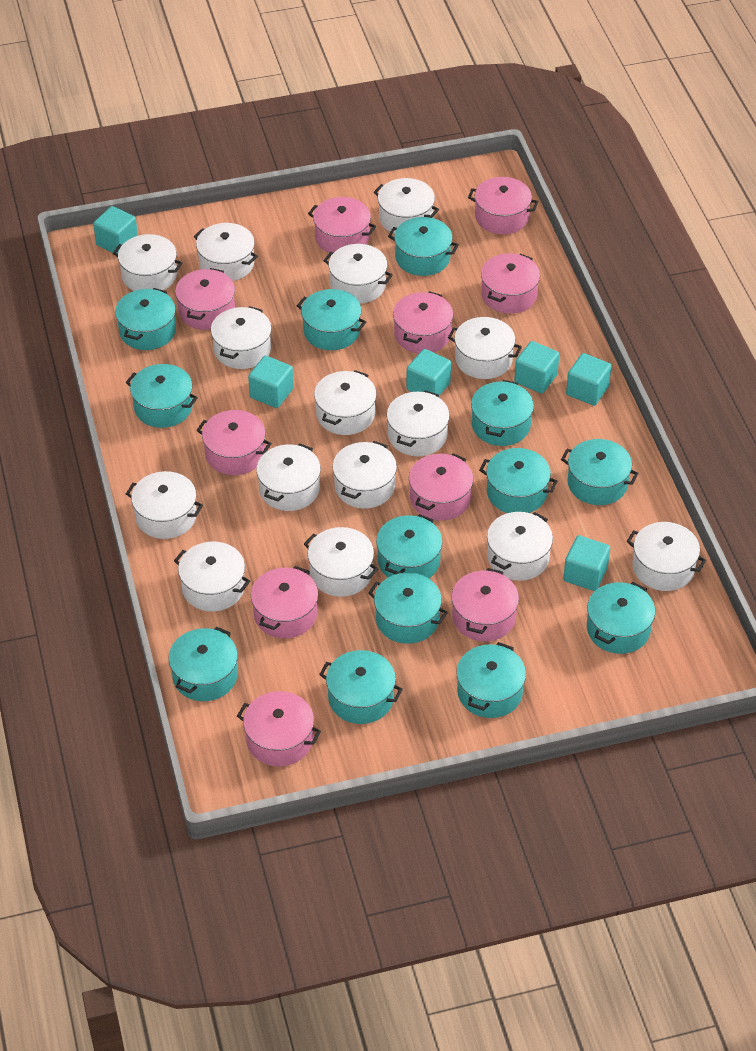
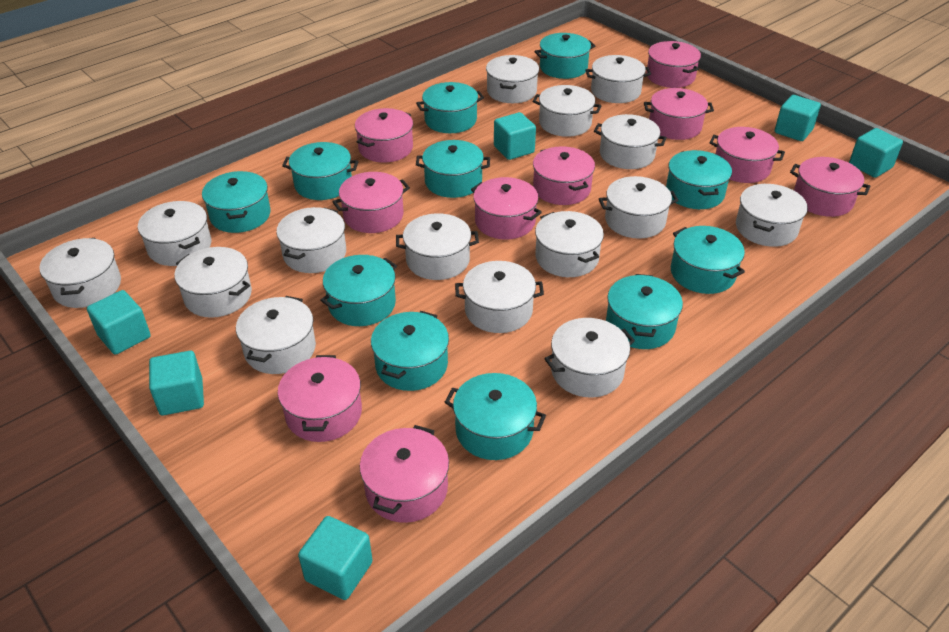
turquoise pot: [115,288,176,350] [126,364,198,428] [169,627,238,701] [297,289,366,350] [319,650,403,724] [368,573,448,644] [376,514,442,579] [388,217,459,276] [456,642,526,718] [471,380,534,446] [479,448,557,513] [561,439,639,505] [587,582,655,654] = 13 -> [202,171,271,233] [282,142,358,200] [320,255,397,326] [371,311,449,391] [416,82,484,133] [416,140,490,198] [445,373,546,460] [535,33,595,79] [606,274,683,349] [666,150,732,209] [671,226,745,294] = 11

